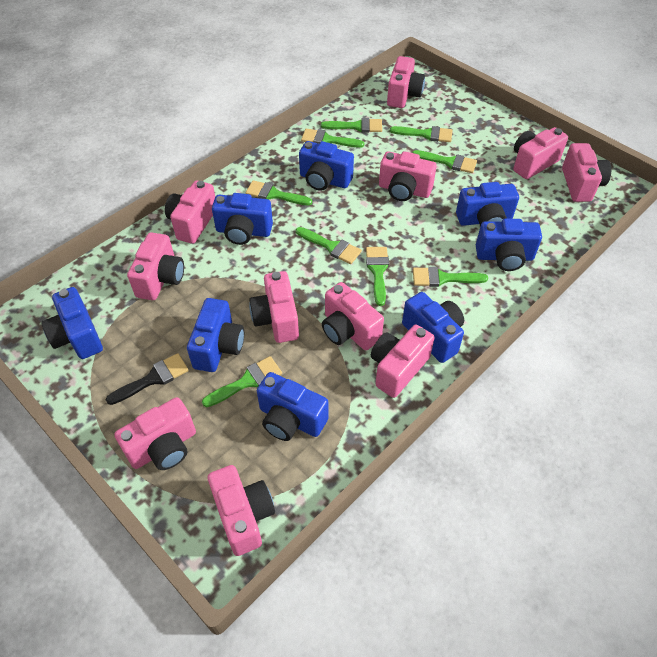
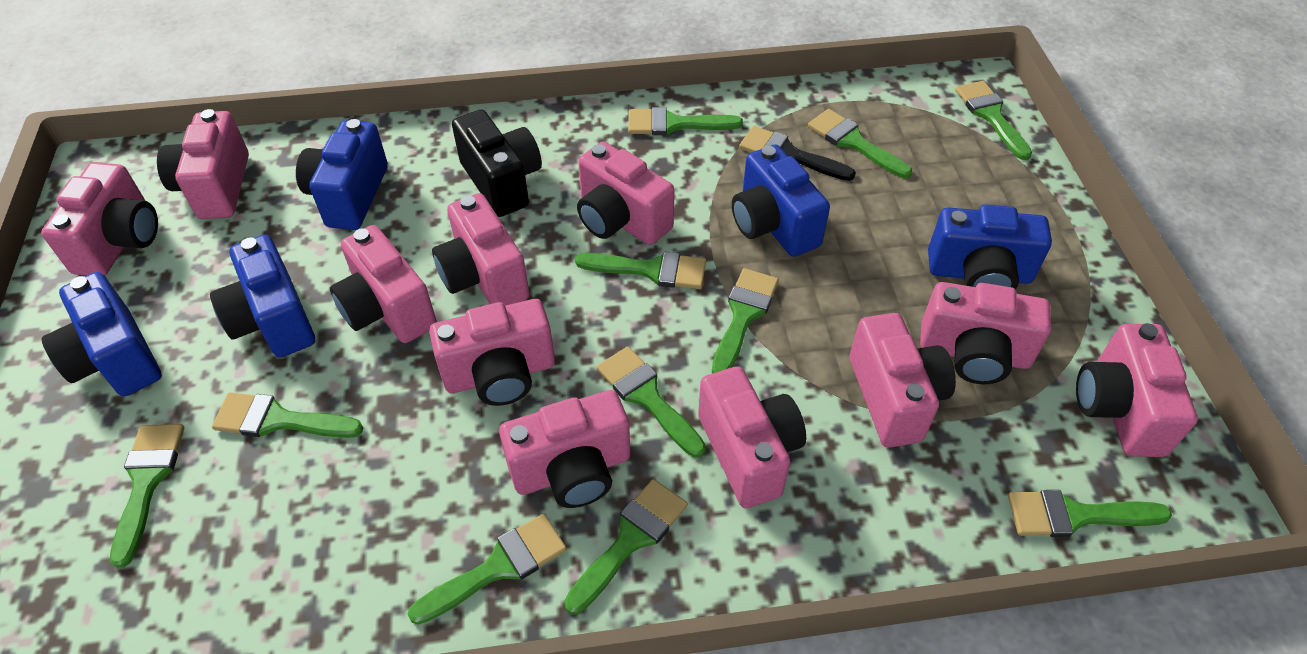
black camera: none = 0 -> [452,110,542,217] = 1
blue camera: [41,287,103,359] [187,298,244,372] [212,193,273,245] [257,372,328,441] [299,141,354,191] [402,292,464,363] [456,182,519,226] [476,218,542,271] = 8 -> [41,272,162,396] [210,235,315,358] [296,119,388,230] [732,145,830,257] [928,204,1052,290] = 5
green brush: [202,356,282,407] [246,180,312,205] [296,227,362,264] [301,129,364,148] [321,118,382,133] [366,247,389,306] [390,126,452,142] [412,150,477,173] [413,267,488,287] = 9 -> [110,424,184,568] [212,392,363,438] [407,514,567,625] [564,479,688,614] [575,252,706,289] [597,347,706,458] [628,107,743,135] [712,268,779,373] [808,109,912,178] [955,81,1032,160] [1008,490,1172,537] = 11

